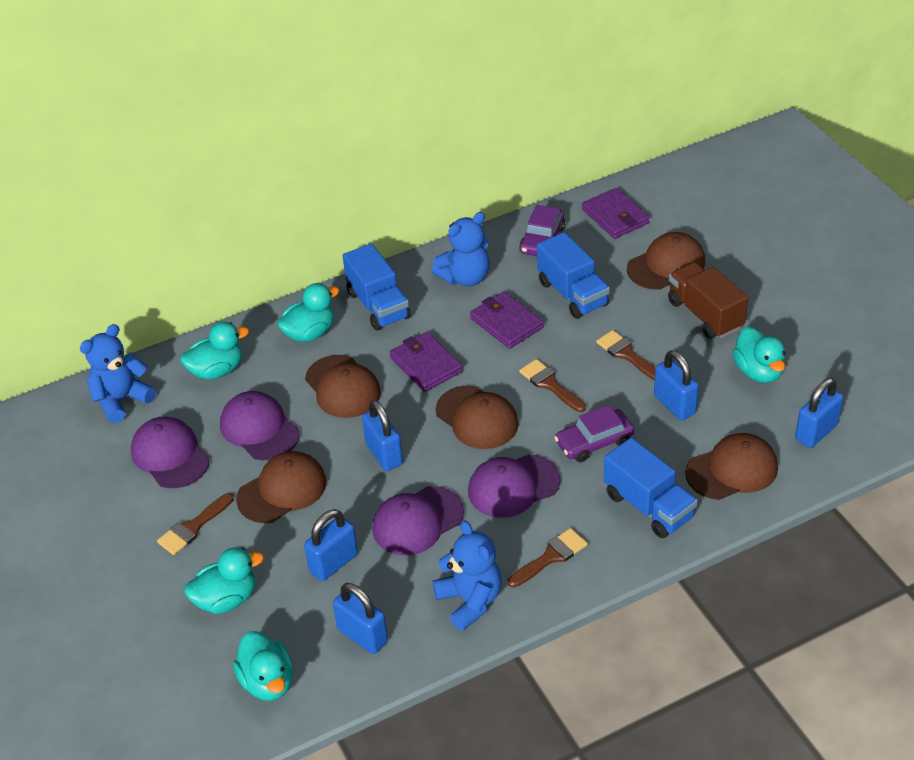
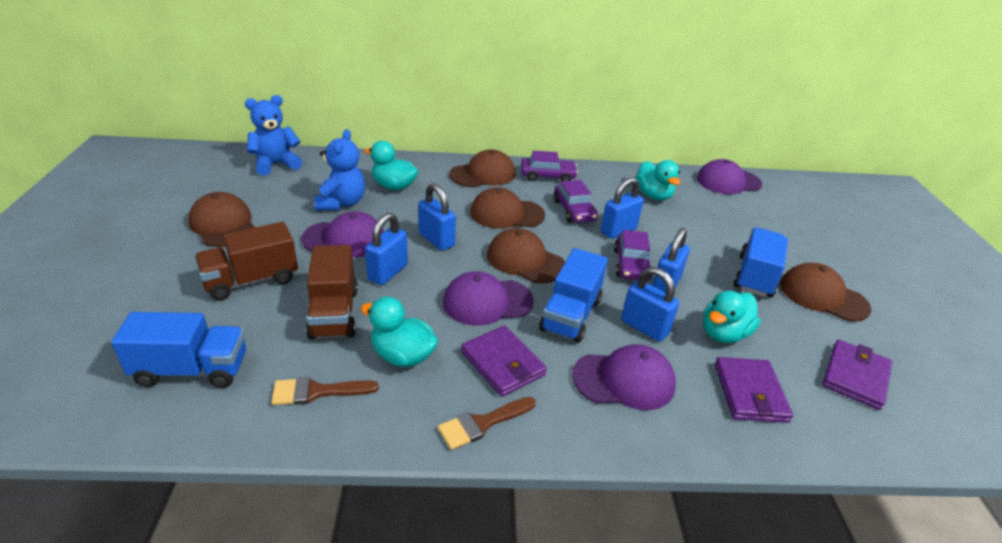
blue teddy bear: [80,324,156,423] [432,212,490,286] [433,520,502,631] = 3 -> [245,95,302,176] [314,129,365,210] = 2
brown brush: [157,493,234,555] [508,528,587,588] [519,359,586,412] [596,330,656,380] = 4 -> [271,377,379,405] [438,397,536,450] = 2
brown truck: [668,262,748,339] = 1 -> [194,222,298,301] [306,245,358,340] = 2
purple car: [519,205,565,256] [554,405,634,462] = 2 -> [521,151,578,181] [554,180,598,223] [614,230,652,281] = 3
turquoise duck: [180,322,249,380] [185,548,264,614] [233,631,293,701] [277,283,339,342] [732,327,785,383] = 5 -> [361,297,438,367] [365,141,418,190] [635,160,680,200] [703,290,760,343] = 4

